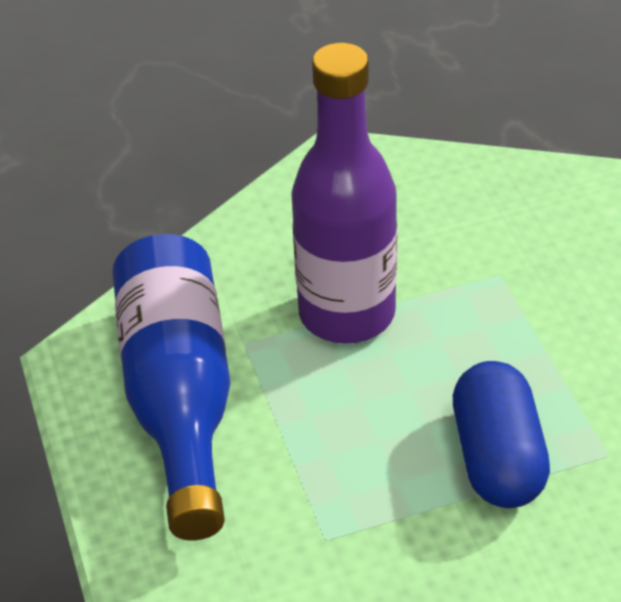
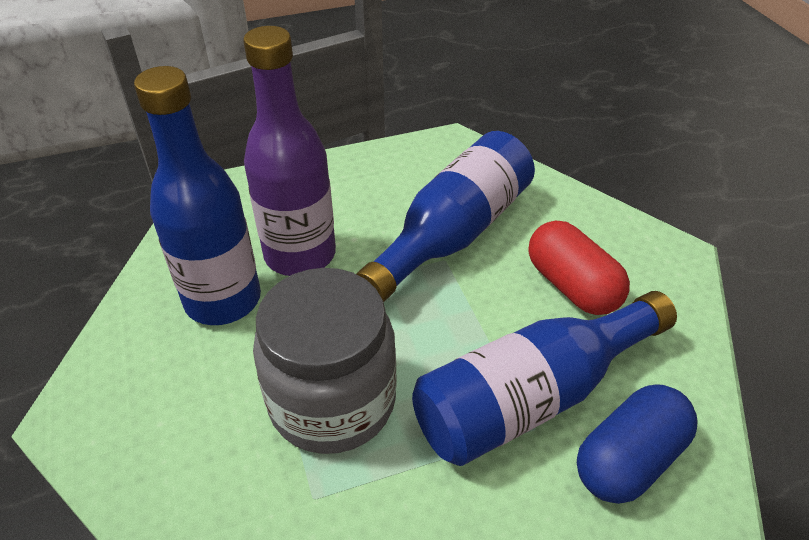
blue bottle: [112,234,231,540] = 1 -> [134,66,261,325] [356,131,535,302] [412,291,677,466] = 3
grey jar: none = 0 -> [253,268,397,454] = 1
red capsule: none = 0 -> [529,221,630,315] = 1

